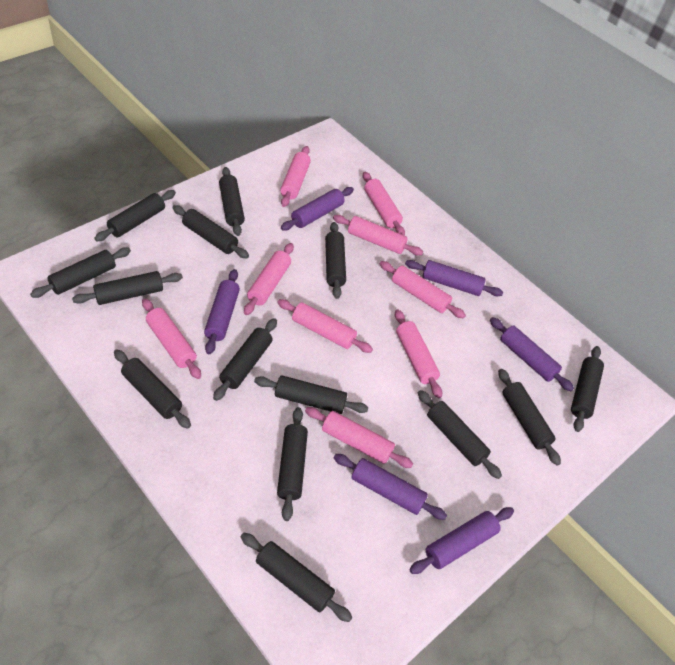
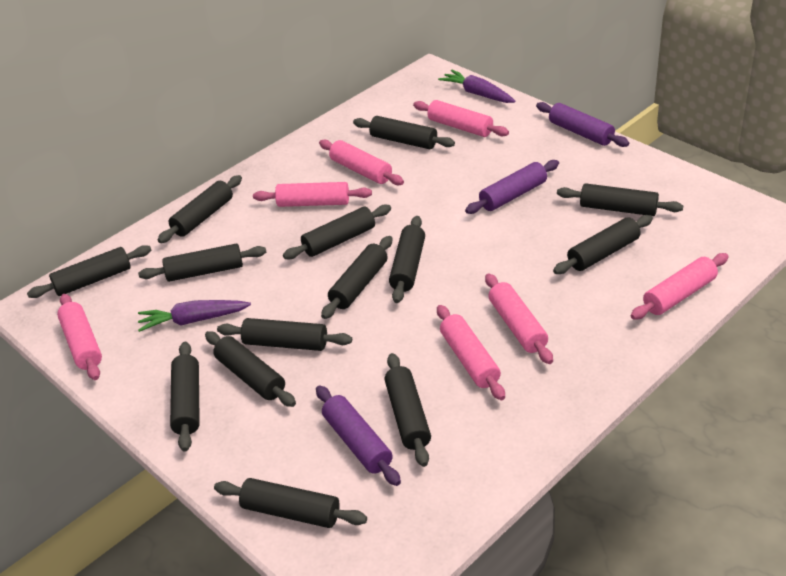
pink rolling pin: [142,299,201,379] [244,243,294,315] [277,299,373,353] [280,146,311,207] [305,407,413,468] [333,215,423,256] [363,172,405,236] [380,261,466,319] [395,309,442,398] = 9 -> [57,294,102,380] [253,182,372,207] [319,139,404,185] [413,100,509,137] [437,305,505,400] [485,273,553,364] [631,253,729,320] = 7
purple carrot: none = 0 -> [138,300,251,332] [438,70,516,103] = 2
purple rolling pin: [204,269,240,354] [281,187,354,230] [334,454,447,520] [405,260,503,296] [409,507,514,574] [490,317,574,391] = 6 -> [316,385,401,486] [465,160,559,214] [536,102,629,147] = 3

